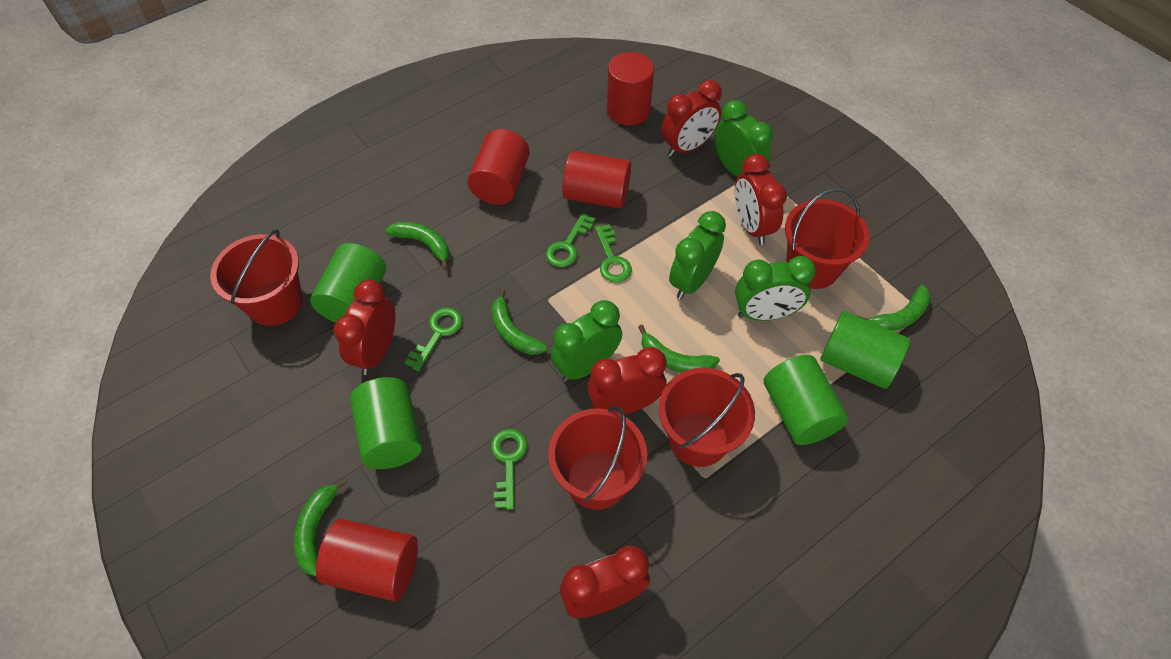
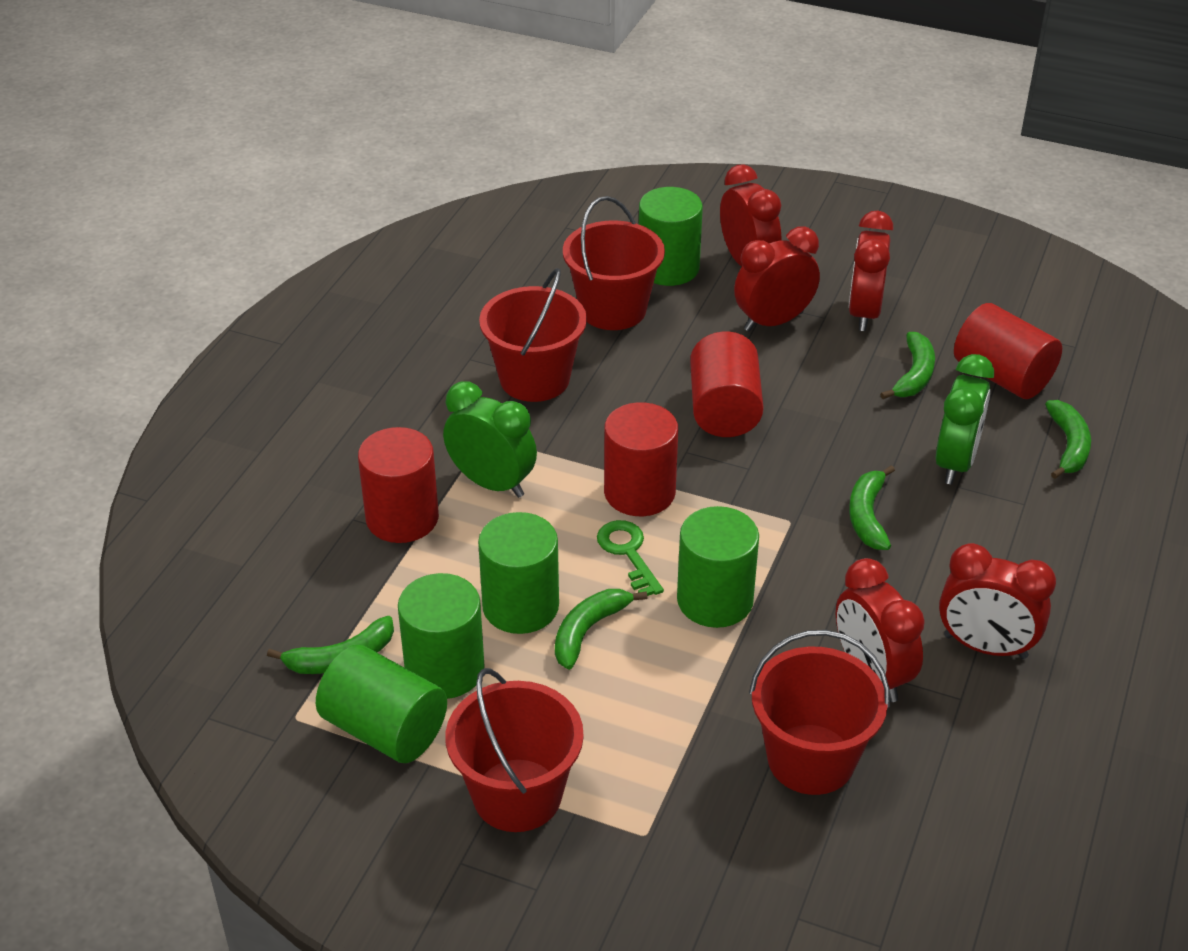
green clock: [551,300,622,382] [669,211,726,299] [714,100,773,177] [735,256,816,321] = 4 -> [443,381,537,498] [936,354,994,485] = 2
green cylinder: [310,243,386,323] [350,377,422,469] [764,355,849,445] [820,311,910,389] = 4 -> [316,645,447,763] [398,573,485,699] [478,512,559,634] [639,187,703,286] [677,506,759,628] = 5
green key: [405,307,463,371] [491,429,527,510] [546,213,595,267] [595,224,632,283] = 4 -> [597,520,664,596] = 1

